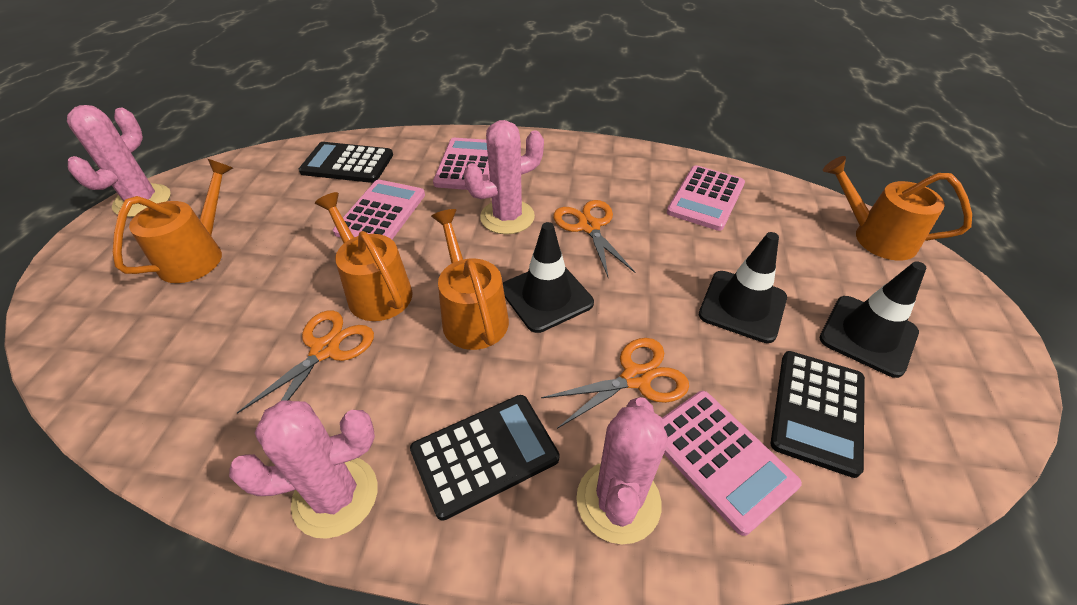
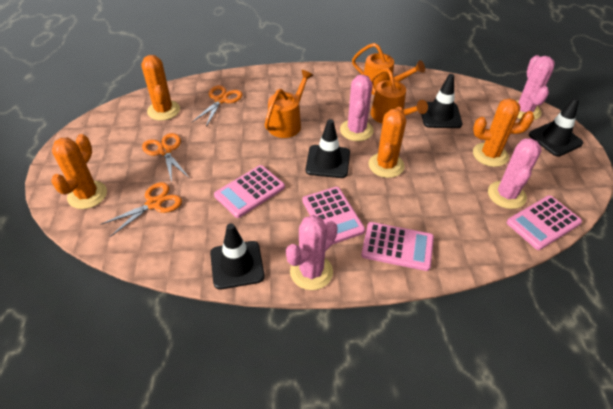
black calculator: [299,142,393,183] [410,395,560,521] [771,351,865,478] = 3 -> none = 0
black traffic cone: [503,222,594,333] [699,232,787,343] [819,261,926,378] = 3 -> [210,223,265,289] [306,119,350,178] [421,74,463,128] [529,97,583,157] = 4
orange cactus: none = 0 -> [51,134,107,209] [141,55,180,121] [368,107,406,178] [473,99,534,167] = 4
orange watering can: [113,159,233,283] [315,192,413,321] [431,209,509,350] [823,156,972,261] = 4 -> [265,70,314,138] [352,43,425,95] [370,68,428,124] = 3

